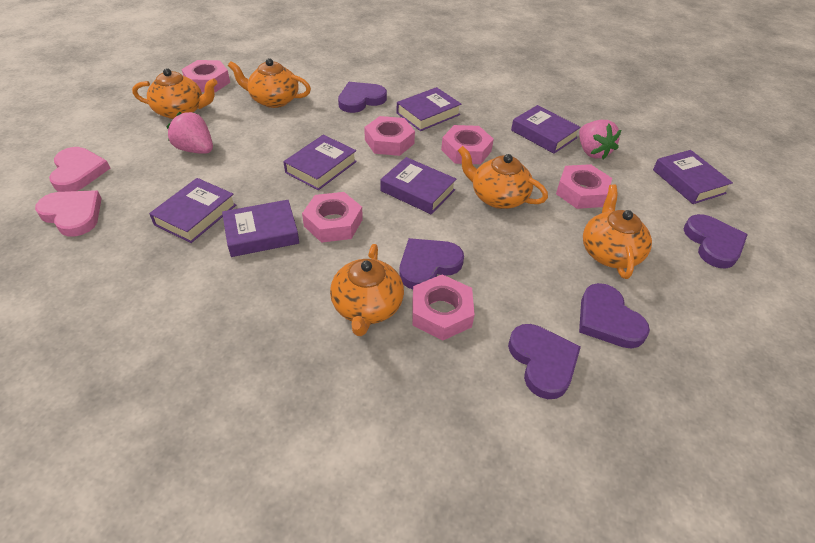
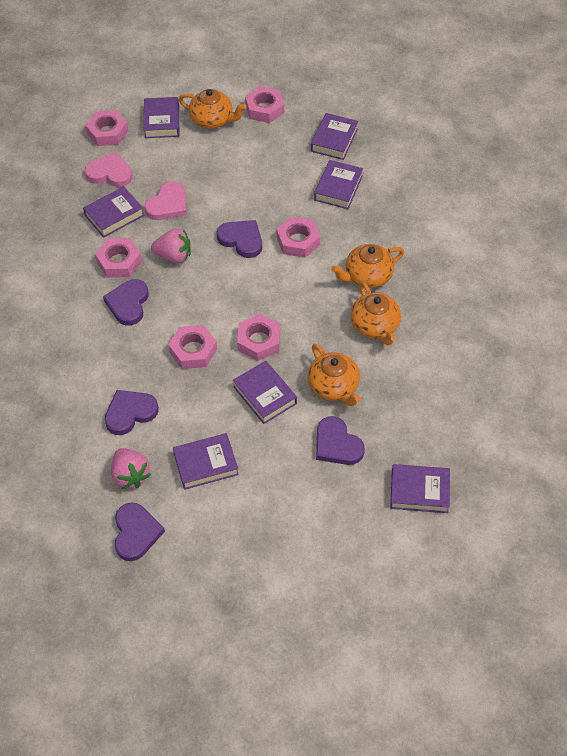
orange teapot: [132,68,217,119] [228,58,311,108] [330,244,404,336] [458,146,548,209] [583,184,652,279] = 5 -> [179,89,246,129] [308,343,361,406] [331,244,404,288] [350,282,401,345] = 4

